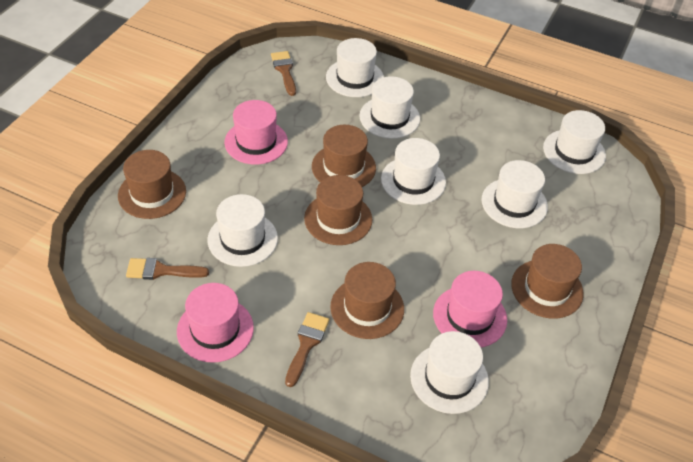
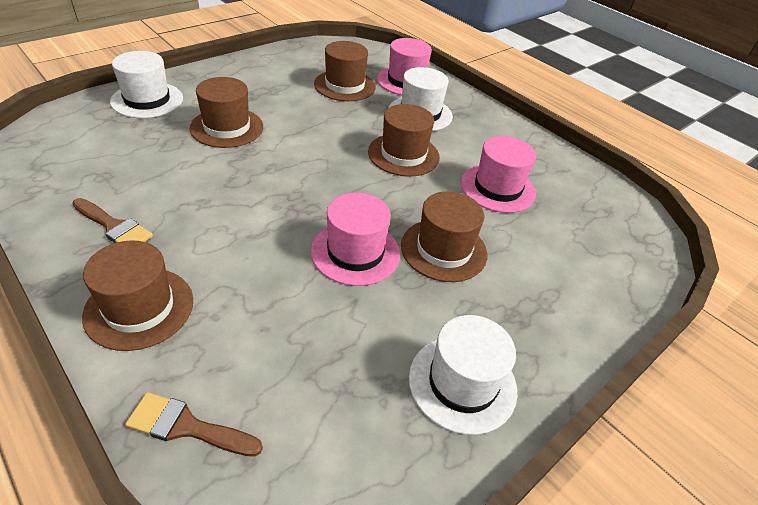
brown brush: [126,258,209,280] [271,51,296,96] [285,312,330,387] = 3 -> [72,198,153,243] [125,392,263,457] = 2
white hat: [208,194,278,267] [326,38,384,97] [359,76,420,139] [381,138,446,205] [410,331,489,414] [482,160,548,228] [543,110,606,174] = 7 -> [110,51,183,118] [389,67,453,131] [409,315,517,435] = 3

